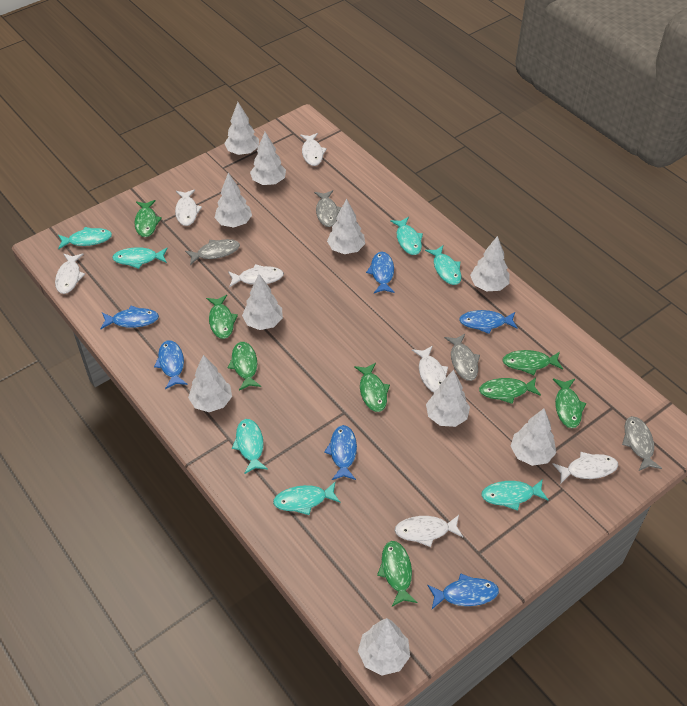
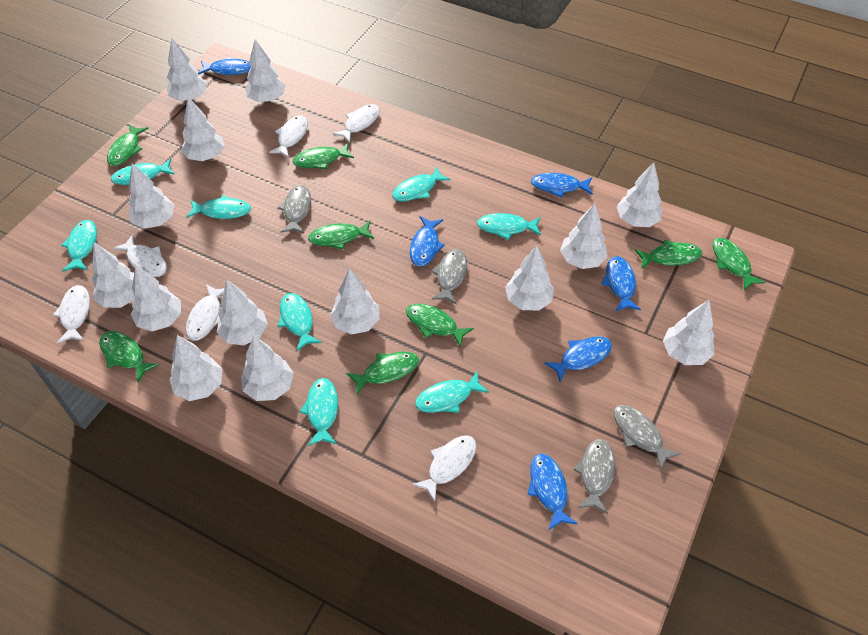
turquoise fish: [58,227,112,250] [112,247,168,269] [232,419,268,474] [273,481,340,515] [390,217,423,255] [425,245,461,285] [481,479,549,511] = 7 -> [61,220,97,271] [111,158,175,185] [186,195,251,219] [278,293,322,351] [300,378,338,446] [392,167,451,202] [415,371,489,413] [477,213,541,240] = 8
white fish: [55,253,85,294] [175,189,202,226] [228,264,284,287] [300,133,327,166] [394,515,463,547] [412,346,448,392] [553,452,618,484] = 7 -> [53,285,90,344] [113,234,167,277] [186,284,224,341] [269,115,308,158] [332,104,380,143] [412,435,476,502] = 6
white tree: [188,355,232,412] [215,173,252,227] [224,102,259,155] [242,274,283,330] [250,132,286,185] [327,199,365,254] [358,618,410,676] [426,370,470,427] [470,236,509,291] [511,409,556,466] = 10 -> [92,242,134,308] [128,163,174,229] [131,265,181,331] [166,38,207,101] [169,335,222,401] [181,97,224,161] [217,279,268,346] [241,336,294,401] [245,39,285,102] [330,268,379,334] [505,245,554,311] [560,203,608,269] [617,162,662,227] [663,300,715,365] = 14

